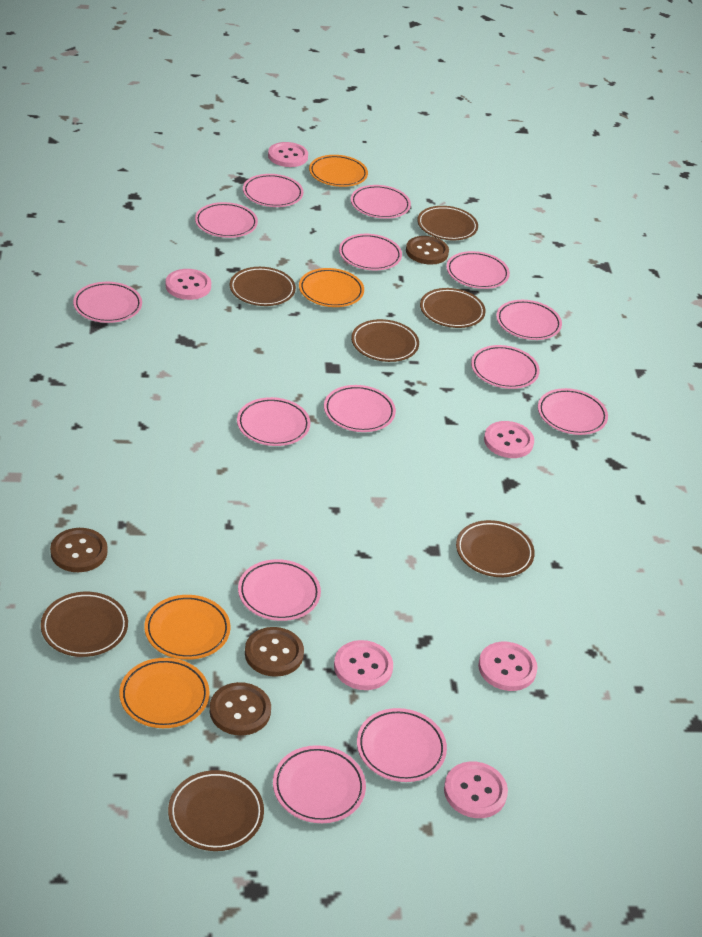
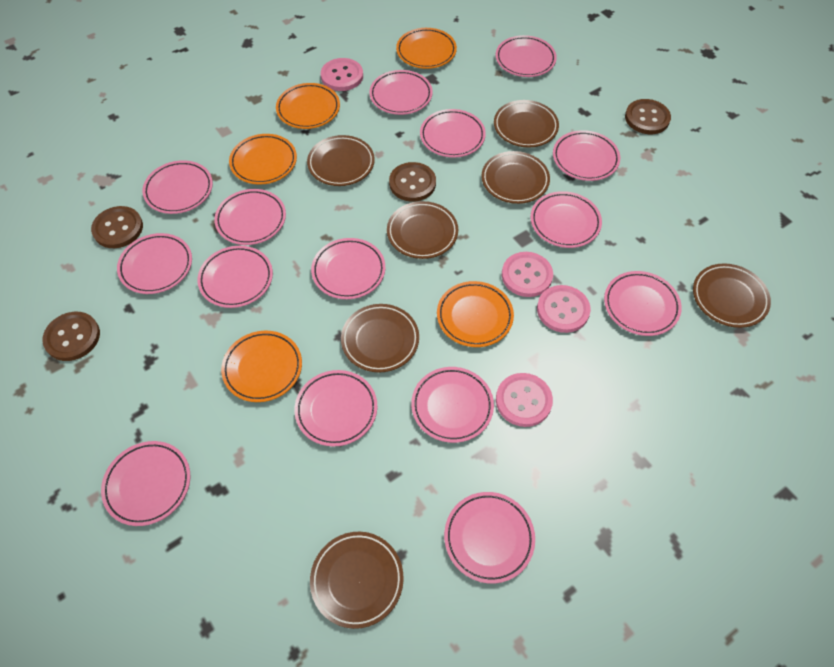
orange plate: [119,658,210,728] [144,595,231,660] [299,268,364,307] [309,155,368,187] = 4 -> [221,331,302,402] [229,134,297,185] [276,83,340,129] [396,28,457,69] [437,281,514,347] = 5
pink button: [165,269,211,300] [268,142,308,167] [334,640,393,690] [444,761,508,818] [478,642,537,691] [484,421,534,458] = 6 -> [321,58,363,91] [496,373,553,427] [502,252,553,297] [537,285,591,333] = 4
pink plate: [73,282,142,323] [195,202,258,238] [237,397,310,446] [238,559,321,621] [243,174,304,207] [273,745,366,823] [324,385,396,432] [339,234,402,270] [351,185,411,219] [357,708,447,782] [446,251,510,289] [471,345,540,389] [496,300,562,340] [538,388,608,435] = 14 -> [101,441,190,526] [117,233,192,294] [143,160,213,214] [197,246,273,308] [214,189,286,245] [294,370,377,447] [311,238,385,299] [369,70,433,115] [411,367,494,443] [420,109,486,158] [444,492,535,584] [496,35,557,77] [530,191,602,248] [553,130,620,181] [604,271,682,336] = 15

